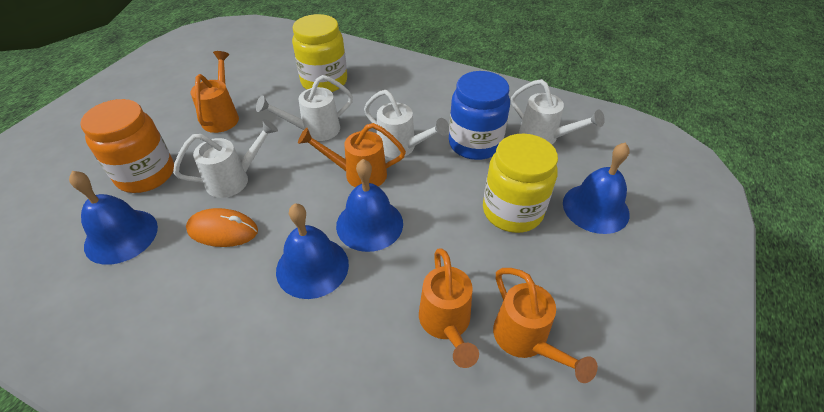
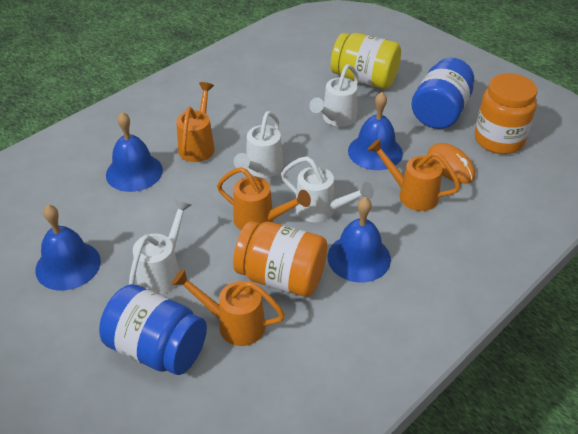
blue jar: [449,71,510,160] = 1 -> [99,284,207,375] [412,58,474,129] = 2
orange jar: [80,99,174,193] = 1 -> [233,221,327,297] [475,73,537,154] = 2
yellow jar: [292,14,347,92] [483,133,558,233] = 2 -> [331,33,401,89] = 1

